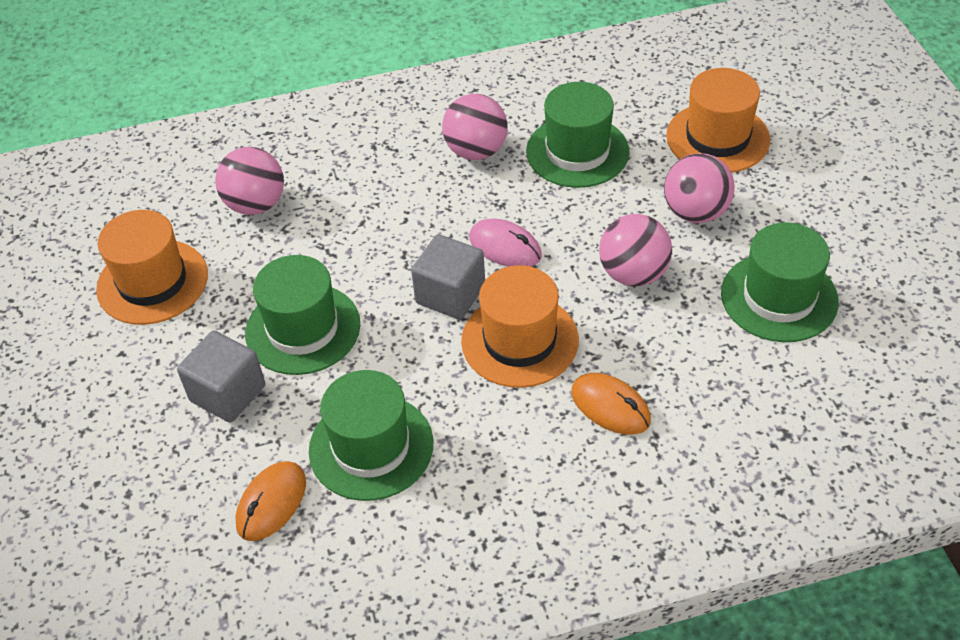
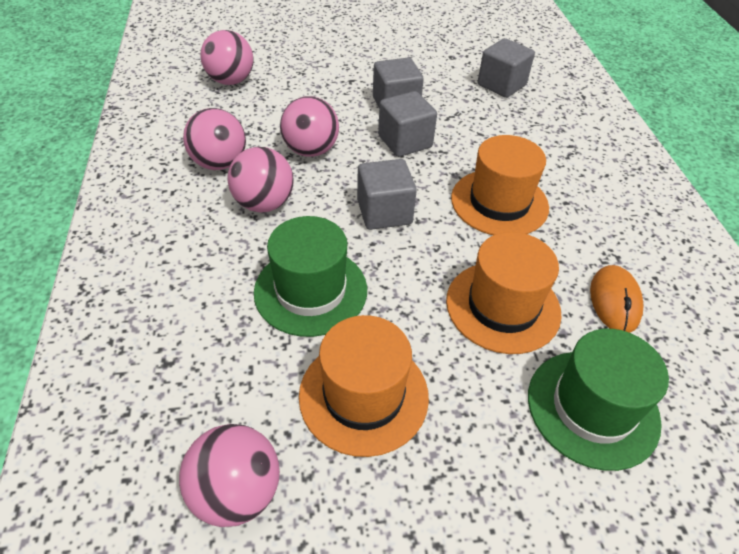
green hat: [245,255,360,375] [309,370,433,501] [526,82,629,188] [721,222,839,342] = 4 -> [254,216,367,337] [528,329,669,471] = 2
grey cube: [177,331,265,422] [411,234,485,320] = 2 -> [357,159,417,230] [373,57,424,107] [378,91,437,157] [478,38,535,98] = 4
orange mouse: [235,461,306,541] [571,373,651,435] = 2 -> [590,265,643,333] = 1
pink ball: [215,147,284,215] [442,94,508,160] [599,214,672,286] [664,153,735,223] = 4 -> [179,424,280,527] [183,108,246,170] [200,30,254,85] [227,147,293,213] [280,96,339,157] = 5
pink mouse: [469,219,542,267] = 1 -> none = 0

